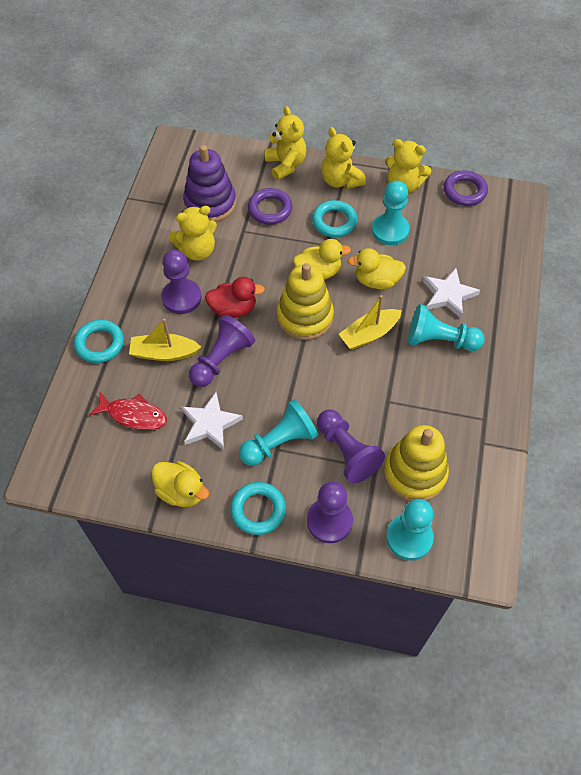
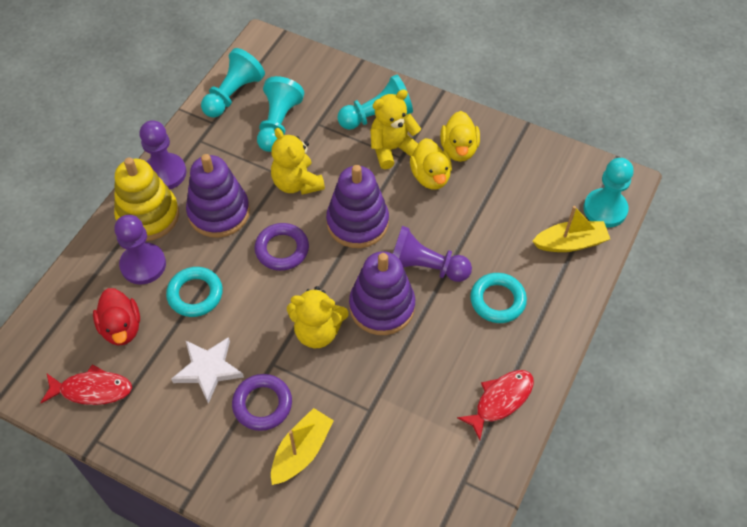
purple pawn: [162,250,202,314] [189,315,255,387] [307,481,353,543] [317,409,385,483] = 4 -> [114,215,166,285] [139,120,187,190] [393,226,472,282] = 3
purple stacking toy: [183,145,236,222] = 1 -> [186,154,250,238] [326,165,389,248] [349,251,415,335] = 3
red fish: [89,392,167,430] = 1 -> [40,364,132,405] [457,370,534,440] = 2
turquoise ring: [74,320,124,363] [230,482,286,535] [312,200,357,237] = 3 -> [166,267,223,317] [470,273,527,323] = 2
white star: [181,392,243,450] [423,268,480,318] = 2 -> [171,337,244,404] = 1
yellow duck: [151,461,209,507] [293,239,351,280] [348,248,406,289] = 3 -> [410,138,452,189] [440,111,480,162] = 2
yellow stacking toy: [277,263,334,340] [384,425,449,501] = 2 -> [114,157,179,241] = 1
yellow teddy bear: [169,206,217,261] [264,106,306,180] [321,127,366,189] [385,139,431,194] = 4 -> [271,128,325,195] [287,286,349,348] [370,89,421,169] = 3

